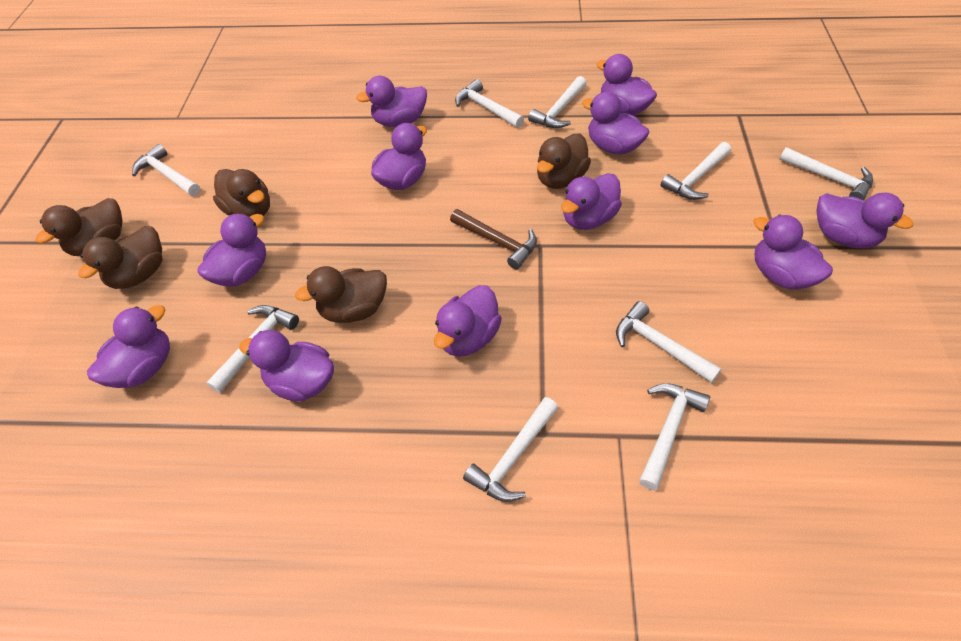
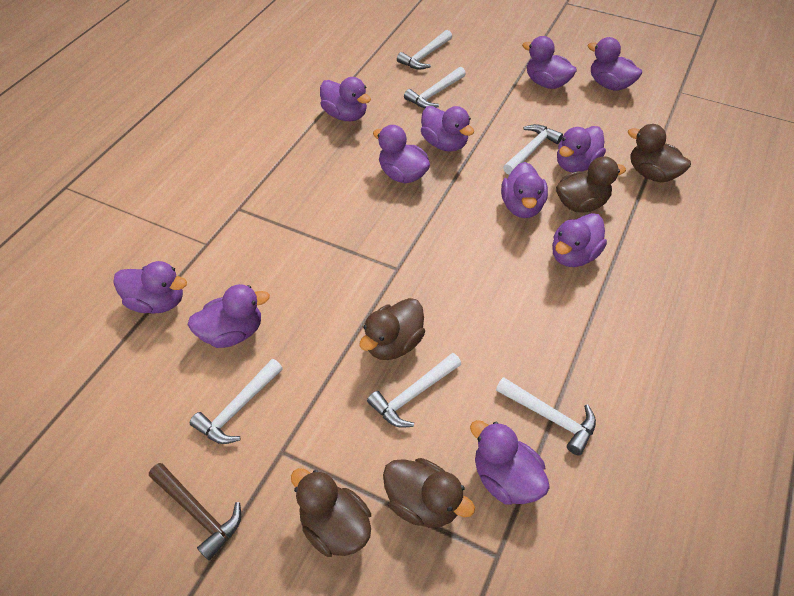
white hammer: [132,144,200,196] [206,305,299,393] [455,79,524,128] [463,397,558,502] [528,76,587,128] [616,301,721,383] [639,383,710,490] [660,142,731,200] [779,147,873,200] = 9 -> [190,359,283,444] [367,353,461,428] [397,30,452,70] [404,67,466,108] [496,377,596,456] [503,124,563,175] = 6

